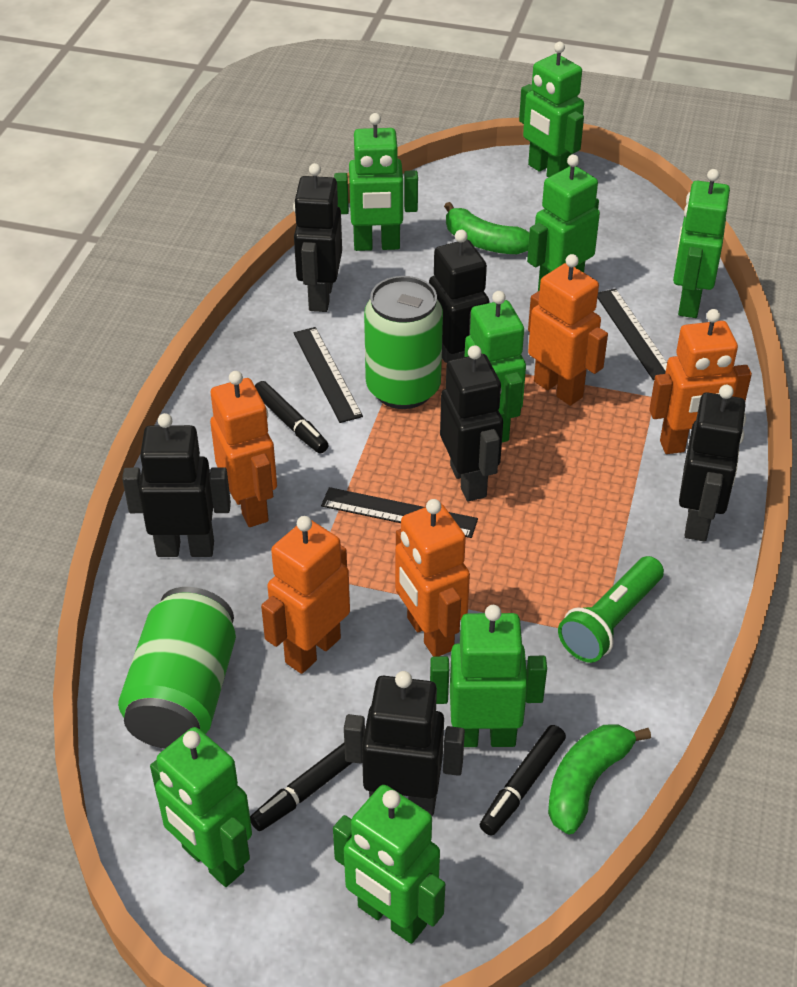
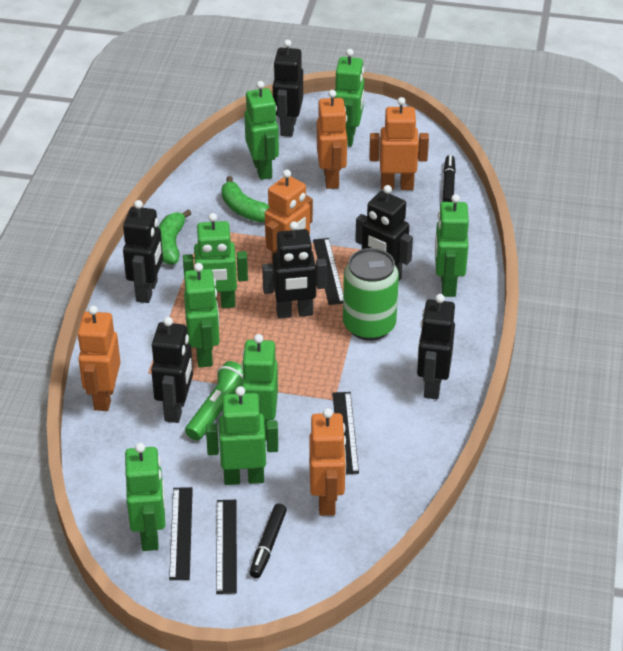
black marker: [250,743,352,831] [255,381,329,453] [480,725,566,836] = 3 -> [250,504,287,578] [443,155,456,202] = 2
black ruler: [294,327,363,423] [321,487,478,538] [597,289,667,380] = 3 -> [169,487,193,580] [216,500,237,594] [313,238,343,305] [332,392,359,474] = 4
green can: [118,587,236,749] [364,276,443,409] = 2 -> [343,248,399,341] = 1

